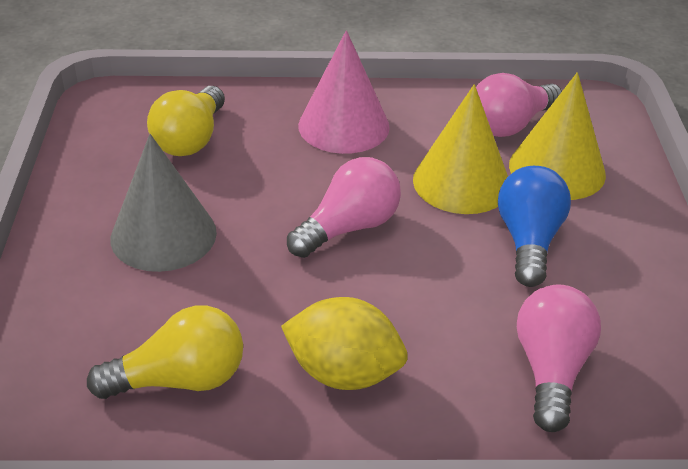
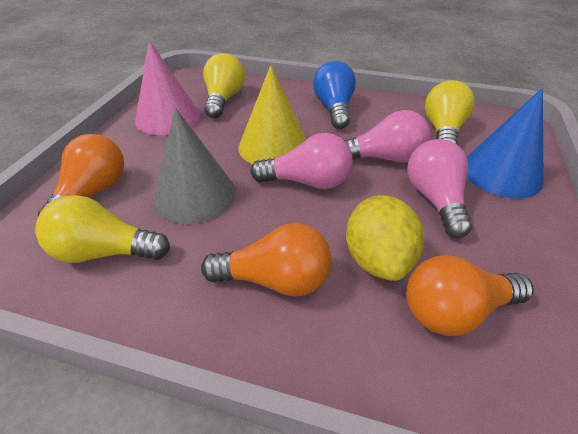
blue cone: none = 0 -> [466,88,544,198] = 1
orange light bulb: none = 0 -> [38,134,124,216] [201,223,332,297] [406,255,534,336] = 3
yellow cone: [413,84,508,214] [509,72,606,200] = 2 -> [238,65,306,164] = 1
yellow light bulb: [87,305,243,399] [147,86,225,156] = 2 -> [35,195,170,263] [203,53,245,118] [425,80,475,145] = 3

